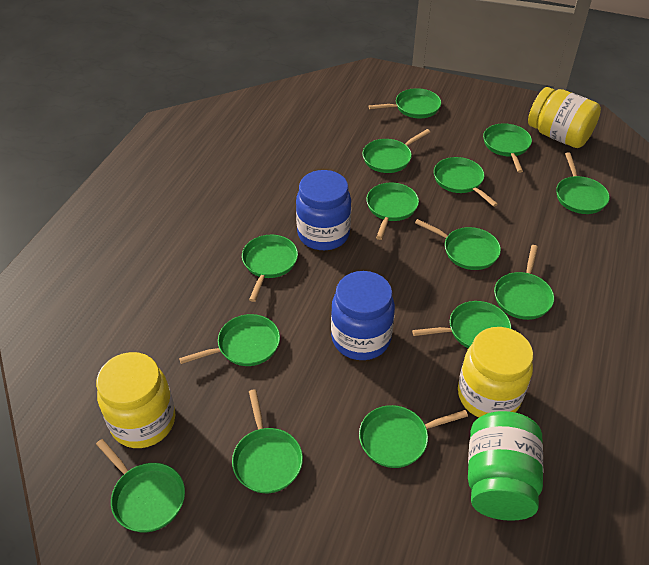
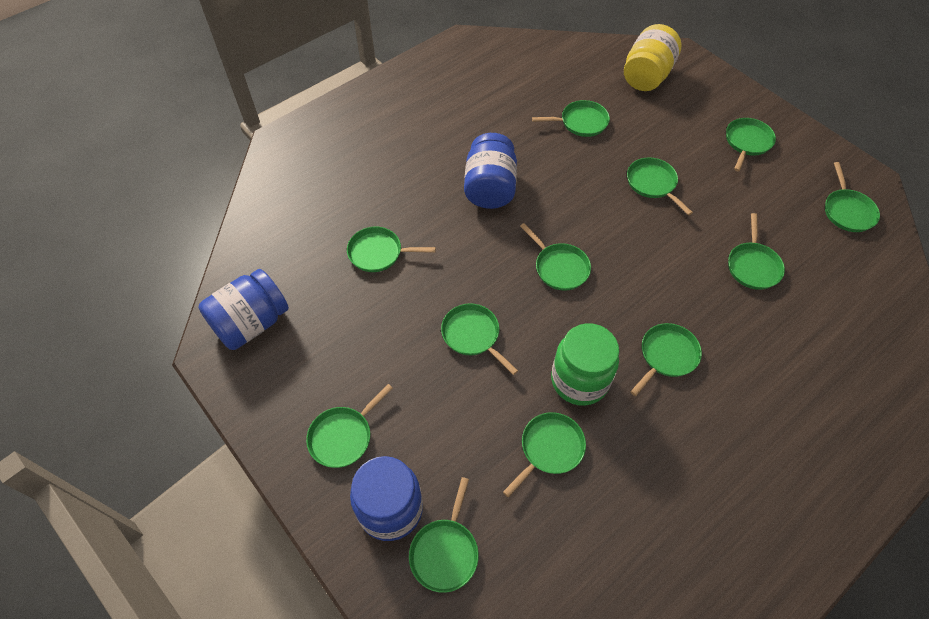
blue jar: [296,170,351,250] [331,271,395,360] = 2 -> [198,269,289,350] [350,456,423,541] [464,133,517,209] = 3
green pan: [96,439,185,532] [179,314,280,366] [232,389,303,493] [242,235,298,302] [359,405,468,468] [362,129,430,173] [366,183,419,240] [368,88,441,118] [412,301,511,348] [415,219,501,270] [434,157,498,207] [483,123,532,173] [494,245,554,320] [556,152,610,214] = 14 -> [306,384,393,468] [347,227,436,272] [409,477,479,593] [441,304,518,375] [503,412,586,497] [520,223,591,291] [532,100,610,137] [627,157,693,215] [630,323,702,396] [726,118,776,172] [728,213,785,290] [825,162,880,232] = 12
yellow jar: [96,352,175,448] [458,327,533,417] [528,87,601,148] = 3 -> [624,24,682,91] = 1

